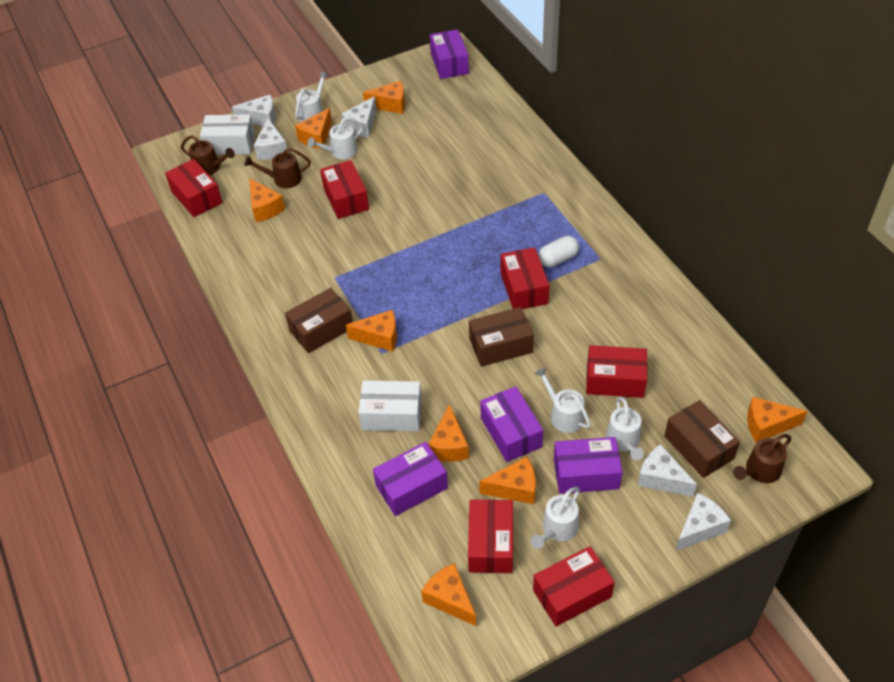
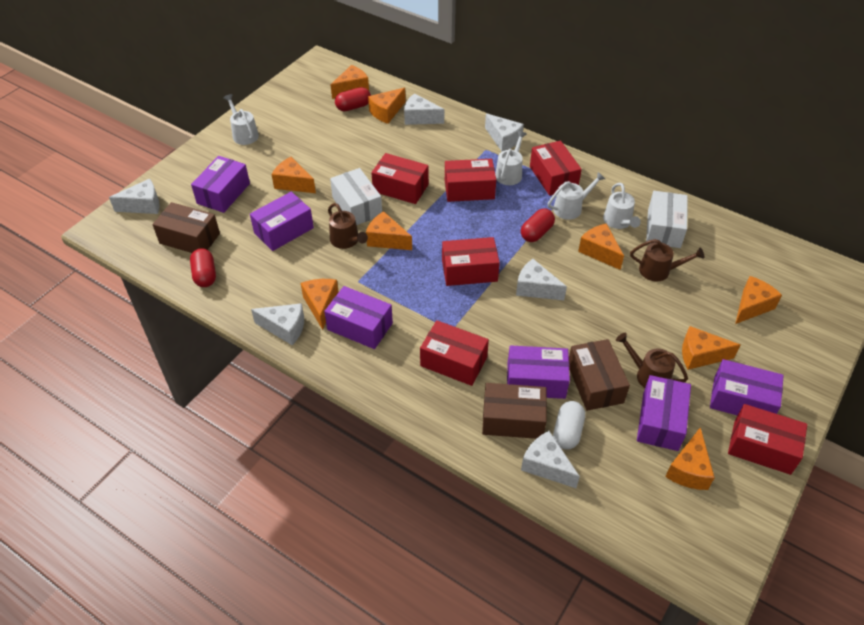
orange cheese: [249,178,285,222] [295,108,332,149] [346,310,397,352] [363,81,405,114] [421,563,476,626] [428,404,469,462] [479,457,536,504] [747,397,807,443] = 8 -> [271,157,316,193] [301,279,339,330] [331,65,369,99] [366,211,412,250] [368,88,406,124] [578,223,624,270] [665,427,715,490] [682,326,740,370] [735,276,782,324] = 9
purple box: [373,442,448,516] [430,29,469,79] [480,386,543,462] [554,437,623,494] = 4 -> [191,156,250,213] [250,192,314,251] [324,286,393,349] [507,346,570,399] [637,375,691,451] [710,359,784,416] = 6
red capsule: none = 0 -> [190,249,216,287] [335,87,371,111] [521,208,555,242] = 3
white cheese: [232,95,276,126] [254,118,288,160] [341,96,377,137] [638,444,697,497] [676,493,731,551] = 5 -> [109,179,160,214] [251,303,304,345] [404,93,444,125] [485,113,524,152] [516,259,567,300] [521,431,580,488] = 6
white watering can: [295,72,328,122] [307,117,363,159] [531,487,580,549] [535,367,591,433] [606,397,644,461] = 5 -> [223,94,259,145] [495,131,527,185] [548,172,605,220] [603,183,641,229] = 4

